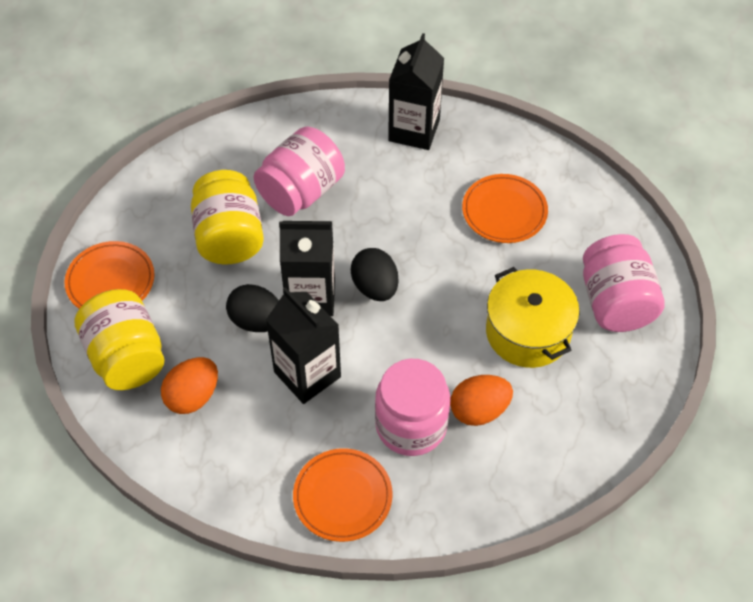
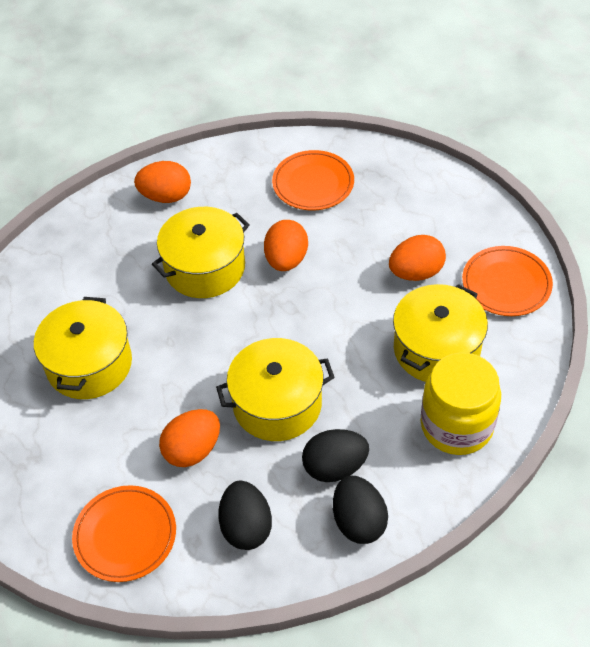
black carton: [266,288,341,404] [279,221,335,316] [388,33,444,150] = 3 -> none = 0
black egg: [226,284,279,332] [351,248,398,301] = 2 -> [218,481,272,550] [302,429,369,482] [333,476,388,544] = 3
orange egg: [161,357,218,414] [450,375,513,426] = 2 -> [134,161,191,203] [159,409,220,467] [264,220,308,271] [389,235,446,281] = 4
pink jar: [253,127,345,216] [375,359,450,456] [583,234,665,332] = 3 -> none = 0
yellow jar: [75,289,164,390] [191,170,264,265] = 2 -> [421,352,501,455] = 1
yellow pot: [486,267,580,368] = 1 -> [34,297,132,399] [152,207,249,298] [216,338,335,441] [393,284,488,382] = 4

